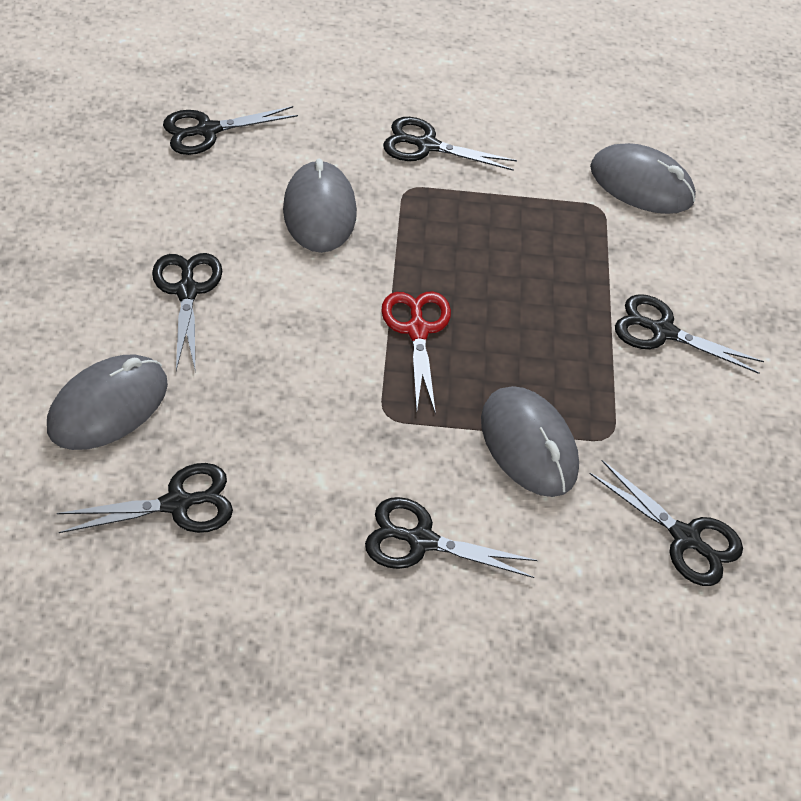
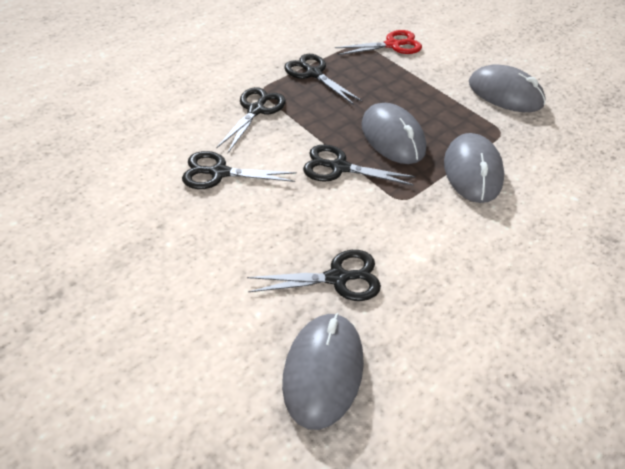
black scissors: [57,463,233,533] [152,253,222,370] [163,106,298,155] [365,497,538,578] [383,117,517,171] [590,460,743,586] [615,294,764,374] = 7 -> [182,151,297,189] [216,87,286,153] [247,250,381,301] [284,54,362,105] [303,144,416,186] = 5

